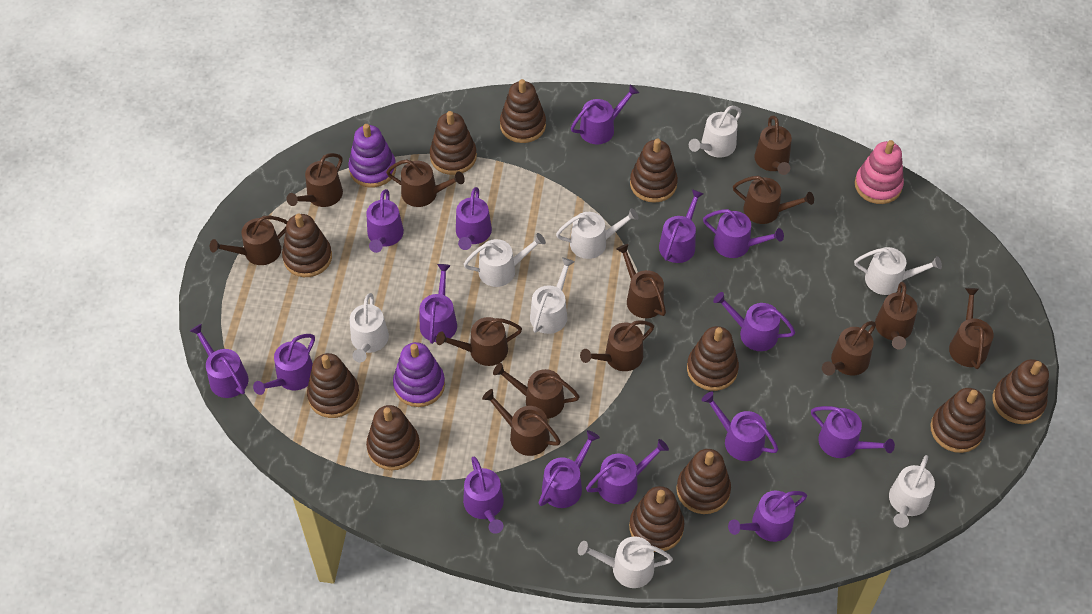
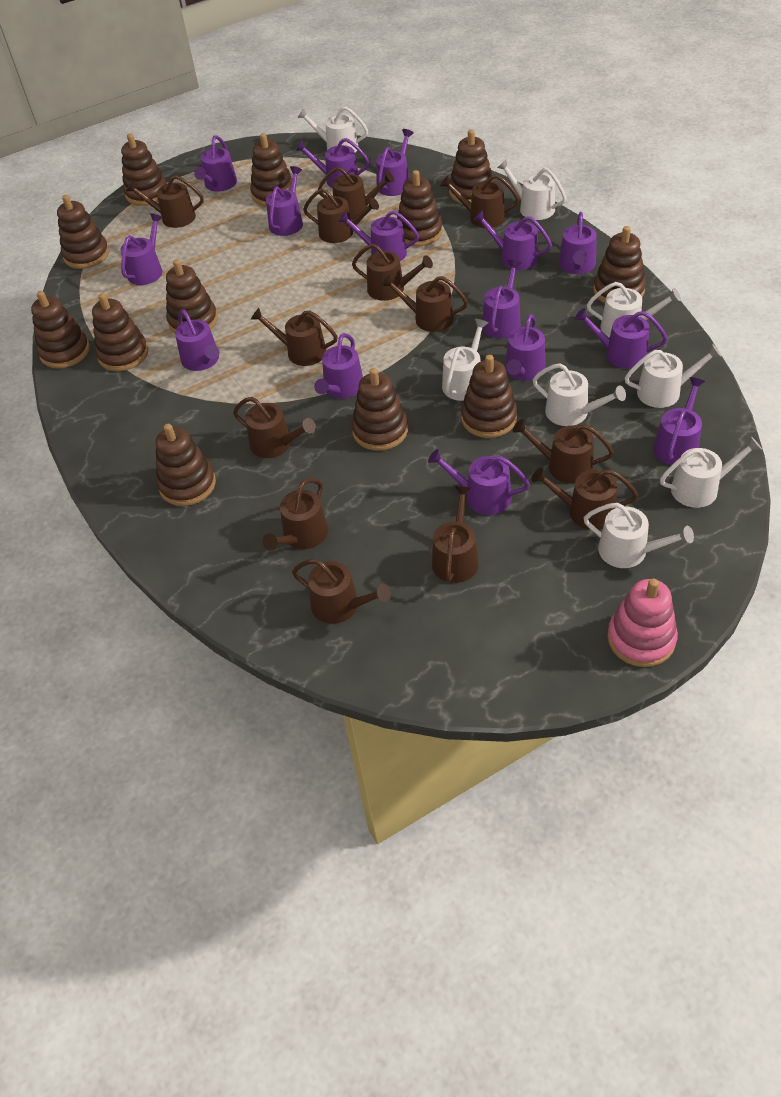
brown stacking toy: [282,214,332,277] [307,353,360,418] [366,405,420,470] [430,111,477,175] [500,79,546,143] [629,486,685,552] [630,139,678,203] [676,449,731,514] [687,326,739,391] [930,388,986,453] [992,359,1049,424] = 11 -> [31,291,90,368] [57,195,109,269] [92,293,148,371] [121,133,166,206] [155,424,216,506] [166,259,218,334] [250,133,292,206] [351,368,408,451] [397,170,443,247] [449,130,494,204] [461,355,517,438] [593,226,646,303] = 12
purple stacking toy: [348,124,396,188] [393,342,445,407] = 2 -> none = 0

